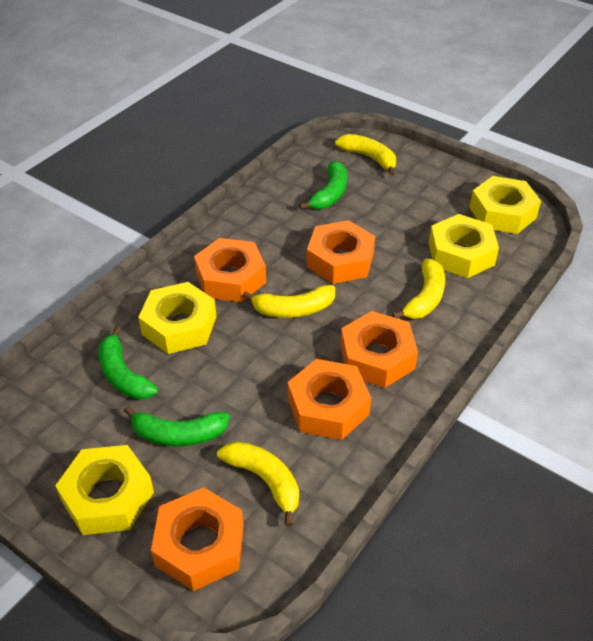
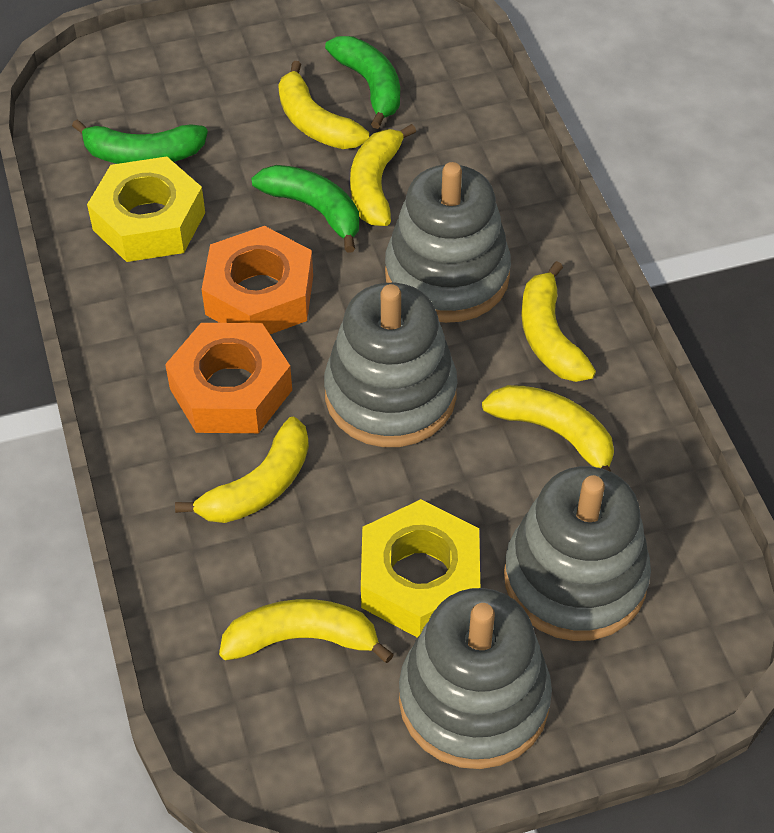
grey stacking toy: none = 0 -> [324,283,457,447] [385,162,511,323] [399,588,552,769] [504,466,651,641] = 4
orange nut: [151,487,244,591] [194,238,266,302] [288,359,371,440] [307,220,375,284] [340,311,418,388] = 5 -> [165,323,292,433] [202,226,313,334] = 2
yellow banana: [217,441,299,527] [243,285,335,318] [335,134,396,176] [392,259,445,319] = 4 -> [175,417,309,523] [219,599,394,663] [278,61,369,149] [350,124,416,226] [482,385,614,472] [521,261,596,382] = 6
yellow nut: [55,445,154,535] [138,282,216,354] [429,214,499,278] [469,176,541,234] = 4 -> [87,156,205,262] [361,499,480,638] = 2

